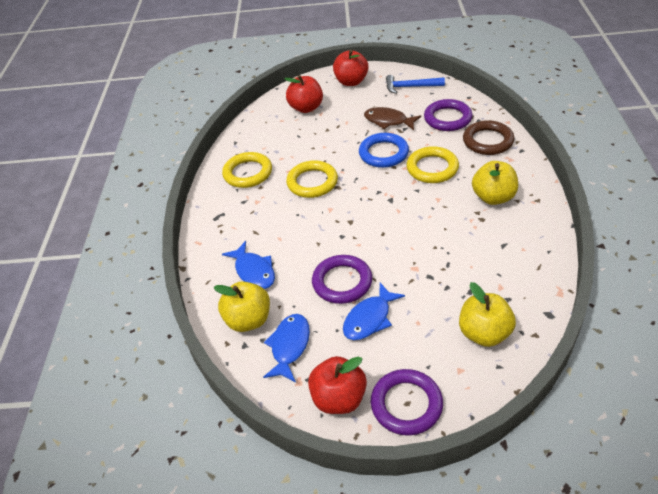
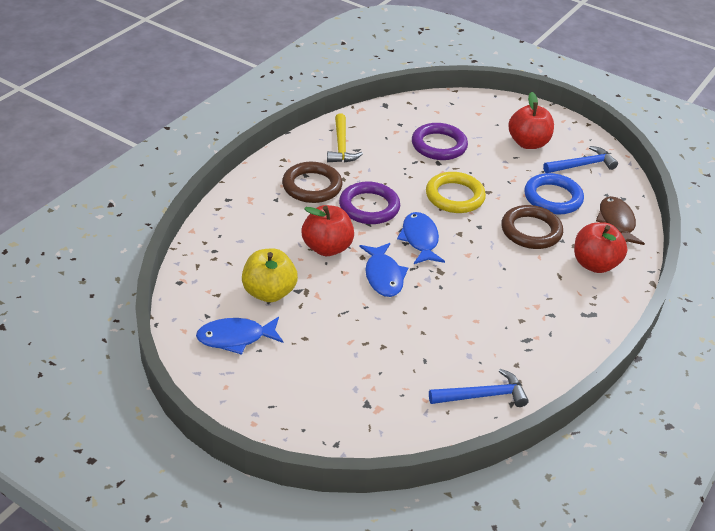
blue hammer: [386,75,445,94] = 1 -> [429,369,529,407] [543,146,618,173] = 2
brown ring: [463,120,514,155] = 1 -> [282,162,342,203] [501,205,563,249] = 2
purple ring: [312,255,372,304] [371,369,443,436] [424,99,473,131] = 3 -> [339,182,400,224] [412,123,468,160] = 2
yellow apple: [213,281,270,332] [459,282,516,347] [472,161,518,205] = 3 -> [242,248,298,302] = 1
yellow hammer: none = 0 -> [327,113,363,162] = 1
yellow ring: [222,152,272,188] [286,160,338,198] [406,146,459,183] = 3 -> [426,172,486,213] = 1

